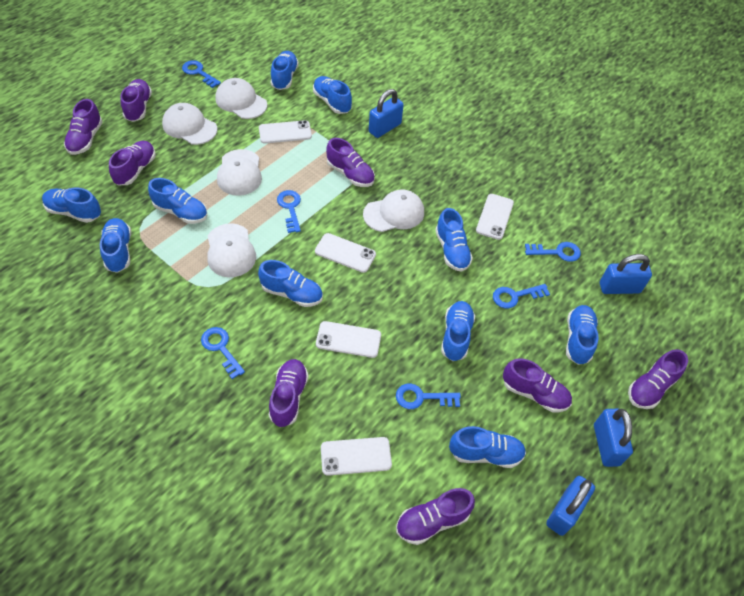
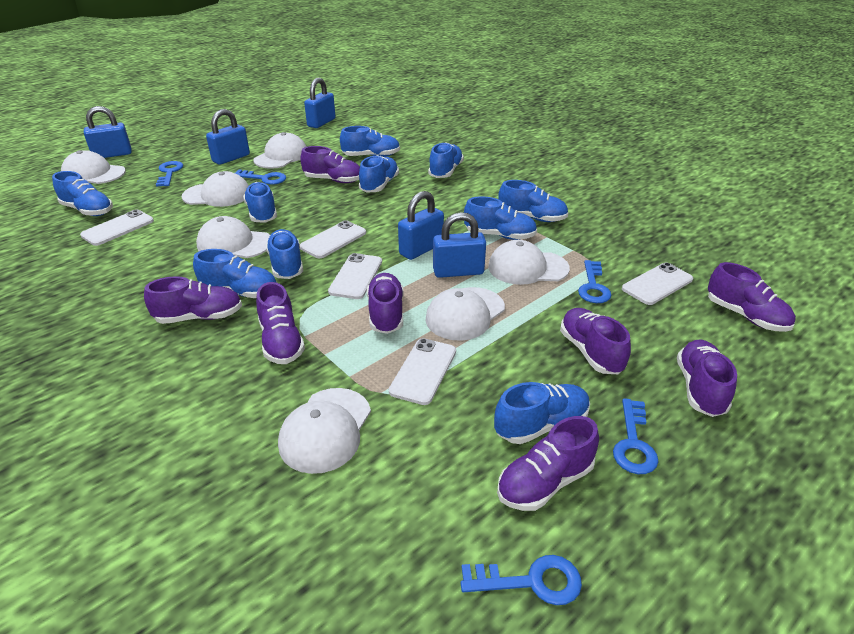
blue key: [182,60,221,88] [201,327,245,379] [277,190,301,233] [396,384,461,409] [493,284,550,309] [525,242,581,262] = 6 -> [156,161,183,187] [235,170,286,185] [461,555,582,605] [578,260,612,303] [613,398,659,474] = 5
blue padlock: [369,89,404,138] [546,476,595,536] [594,409,633,467] [600,254,652,294] = 4 -> [84,106,132,158] [206,109,250,165] [304,78,336,128] [398,191,444,260] [433,212,486,278] = 5
white cap: [162,103,217,145] [207,223,256,277] [215,78,267,119] [217,149,262,196] [363,189,424,232] = 5 -> [61,150,126,184] [182,171,249,207] [196,216,270,258] [253,132,307,169] [278,388,371,474] [425,287,505,341] [488,240,570,285] = 7

